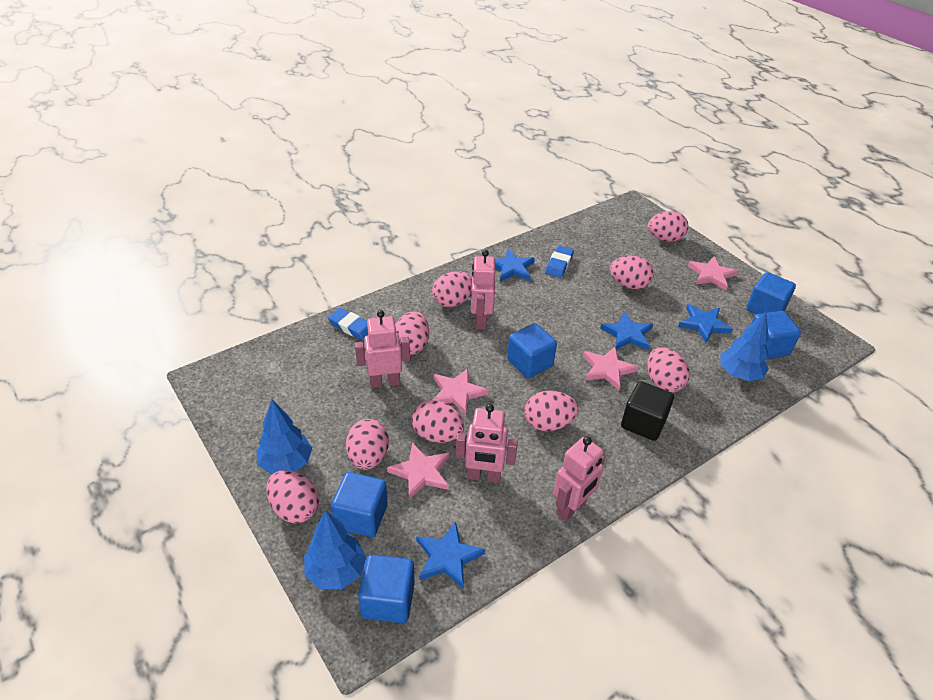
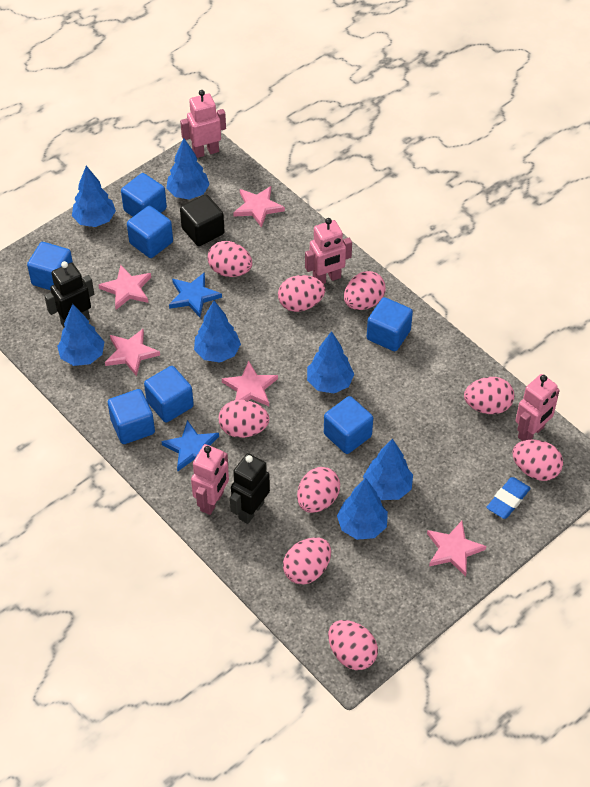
black robot: none = 0 -> [44,261,94,328] [230,453,270,524] = 2
blue cube: [331,472,388,537] [358,555,415,623] [507,323,557,378] [746,272,796,314] [751,311,801,359] = 5 -> [27,242,73,290] [108,389,155,444] [121,173,167,217] [127,206,173,258] [144,366,194,423] [324,396,373,454] [367,297,413,351] = 7
blue eraser: [328,308,368,341] [545,246,574,278] = 2 -> [486,477,531,519] = 1
blue star: [416,522,485,589] [495,249,535,282] [600,312,653,350] [678,304,733,342] = 4 -> [161,420,219,472] [169,272,222,317] = 2
blue tree: [256,399,312,475] [304,510,367,589] [720,312,769,381] = 3 -> [57,304,104,366] [72,166,116,227] [166,139,210,200] [194,301,241,363] [307,331,354,393] [337,478,388,540] [363,439,413,500] = 7
pink star: [387,442,449,499] [433,368,488,415] [583,347,638,390] [688,256,738,290] = 4 -> [99,265,151,310] [105,329,160,376] [222,361,278,406] [233,186,285,228] [427,521,486,576] = 5

